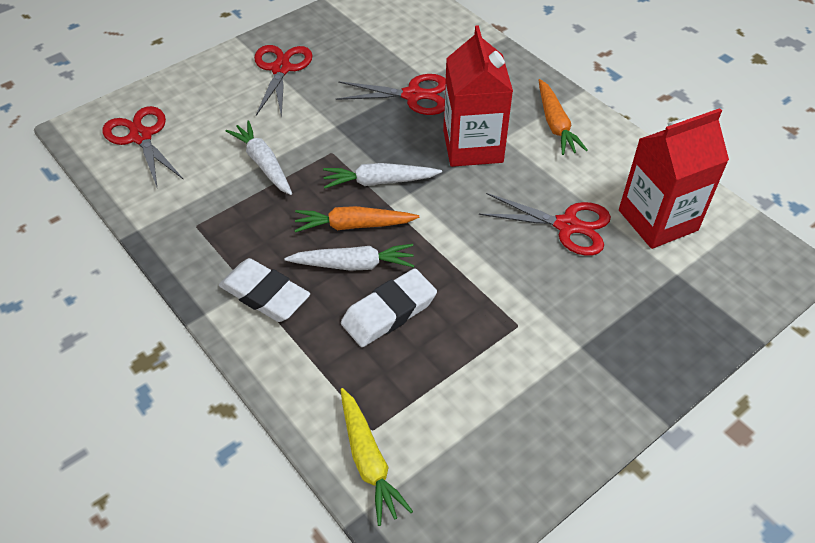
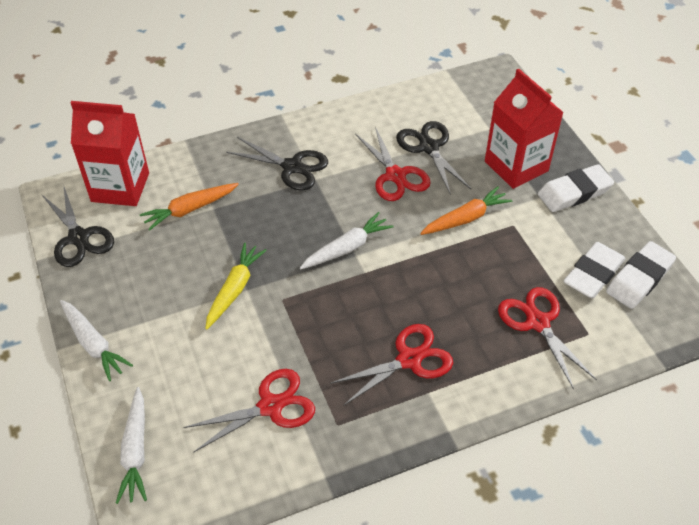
black scissors: none = 0 -> [41,187,114,267] [226,137,328,191] [396,121,471,195] = 3
white eraser: [219,258,310,322] [341,269,437,347] = 2 -> [538,164,614,212] [563,242,625,299] [606,241,676,309] = 3

